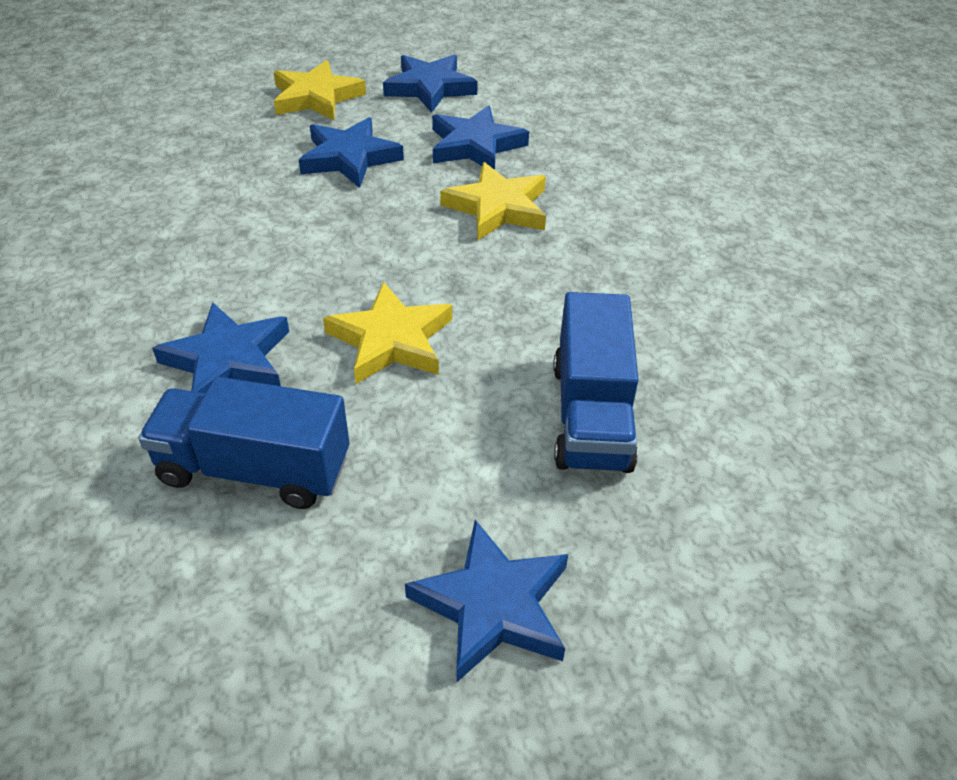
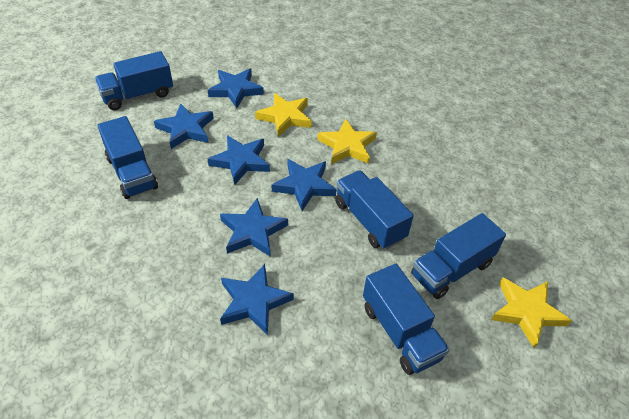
blue star: [152,303,289,393] [299,117,404,188] [383,54,478,113] [405,520,568,683] [432,105,529,170] = 5 -> [154,103,214,149] [208,69,264,108] [208,135,270,184] [220,198,288,257] [220,264,294,335] [272,159,337,211] = 6
blue truck: [138,377,349,509] [553,292,639,473] = 2 -> [95,51,173,110] [98,116,158,199] [335,170,414,249] [363,264,450,375] [411,213,506,299] = 5

